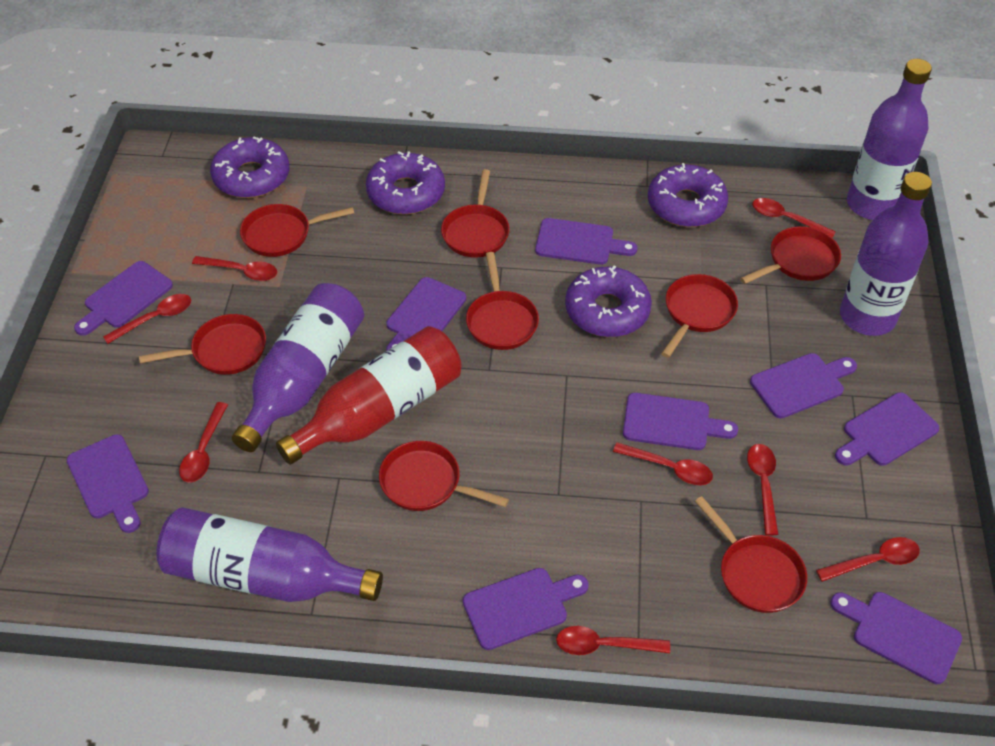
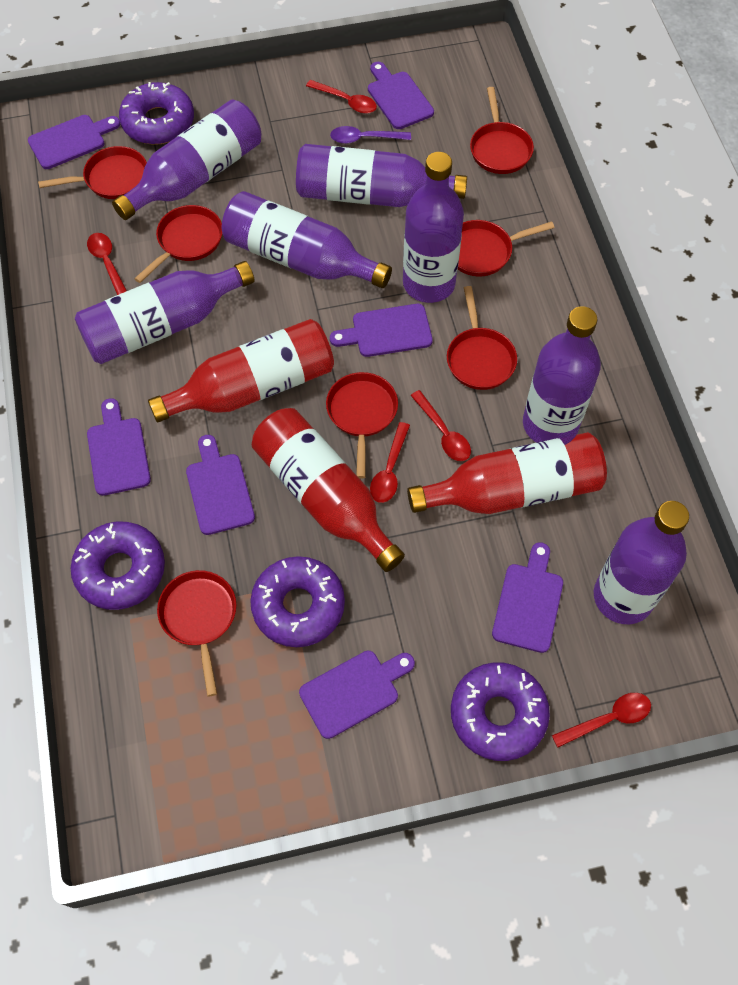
purple bottle: [156,507,383,602] [232,283,364,452] [840,172,932,336] [847,59,932,220] = 4 -> [75,261,254,364] [112,100,261,220] [222,191,392,288] [296,144,467,207] [403,152,464,303] [523,306,601,443] [594,501,689,624] = 7
purple cutting board: [67,434,149,533] [74,261,173,336] [386,277,466,350] [463,568,589,650] [535,218,637,265] [623,393,738,450] [750,353,857,418] [830,592,962,684] [835,392,939,466] = 9 -> [28,115,120,169] [87,398,151,496] [186,435,255,535] [299,651,415,739] [330,304,433,357] [368,62,434,129] [492,542,563,653] = 7
purple spoon: none = 0 -> [330,126,411,144] = 1
red bottle: [276,326,461,465] = 1 -> [148,319,334,422] [252,408,405,572] [407,432,607,514] = 3
red pan: [139,314,266,375] [240,204,354,257] [379,441,509,511] [441,169,510,258] [466,252,539,350] [661,274,738,358] [695,496,807,613] [740,226,841,284] = 8 -> [38,146,147,199] [134,205,222,283] [157,570,236,697] [326,372,398,479] [447,286,517,390] [458,220,554,277] [470,87,534,174] = 7
red spoon: [103,294,191,344] [179,402,228,482] [192,256,277,281] [556,626,670,655] [613,442,713,485] [747,444,778,535] [752,198,836,238] [816,537,920,582] = 8 -> [87,233,127,295] [306,80,377,114] [370,422,410,503] [410,390,471,461] [552,693,651,747] = 5

